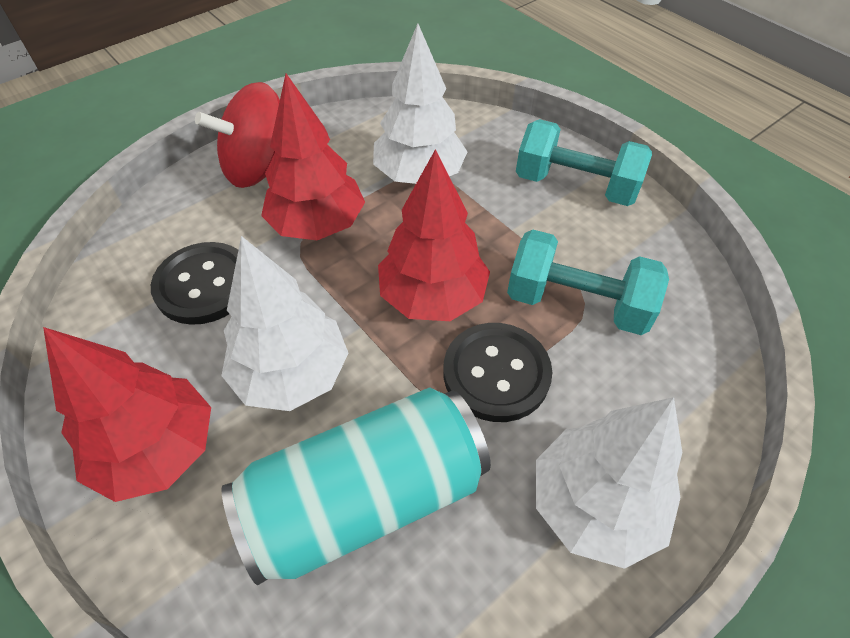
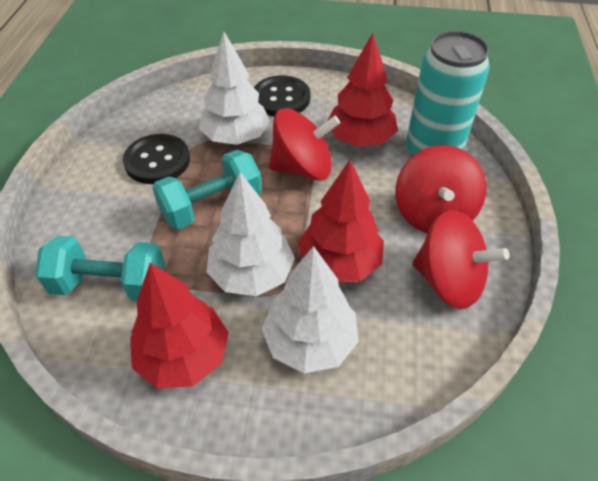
red spinning top: [195,82,280,188] = 1 -> [269,108,340,180] [395,145,486,233] [412,210,509,309] = 3

